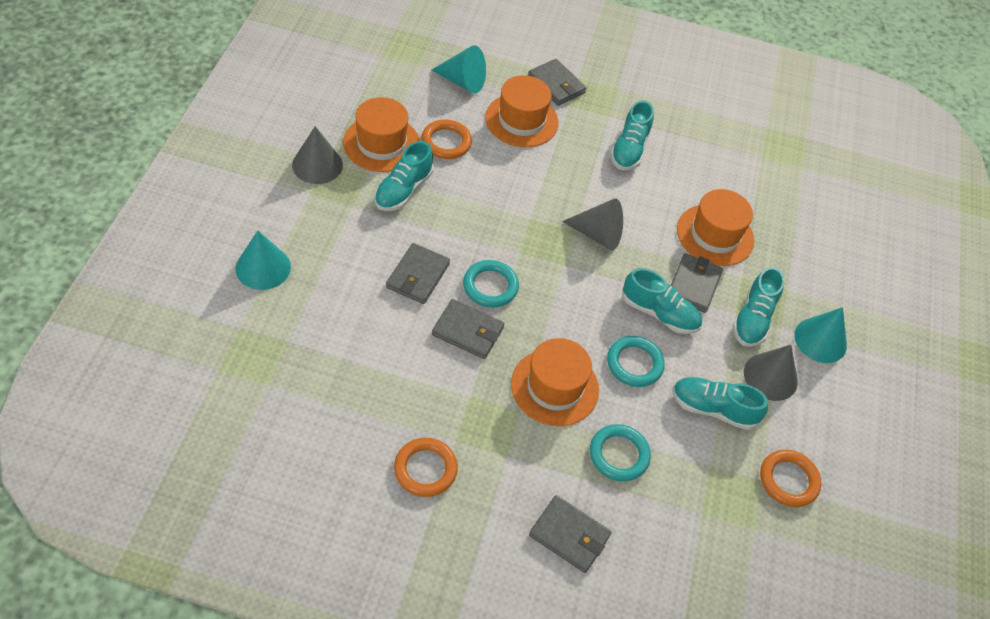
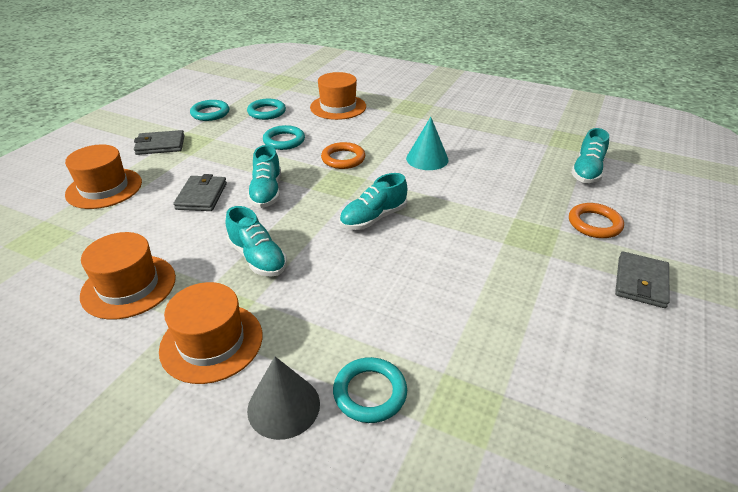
grey cone: [292,126,343,184] [562,198,623,250] [744,345,798,401] = 3 -> [247,357,320,440] = 1
grey wallet: [386,243,450,304] [432,299,504,359] [528,59,586,106] [529,495,612,573] [671,253,723,313] = 5 -> [134,130,185,155] [173,174,227,211] [615,251,670,308] = 3
orange ring: [394,438,458,497] [421,119,472,159] [760,450,821,507] = 3 -> [321,142,365,169] [569,203,624,238] = 2
turquoise cone: [236,231,291,290] [432,45,486,93] [794,307,847,363] = 3 -> [406,117,449,170] = 1
turquoise ring: [463,260,519,308] [590,424,651,481] [607,336,665,387] = 3 -> [190,100,229,121] [247,99,286,120] [263,125,305,150] [333,357,407,423] = 4
turquoise shoe: [374,141,433,211] [610,100,654,170] [623,268,702,334] [672,377,768,430] [732,267,785,347] = 5 -> [226,206,287,277] [247,145,281,208] [339,173,407,230] [571,128,609,183] = 4

